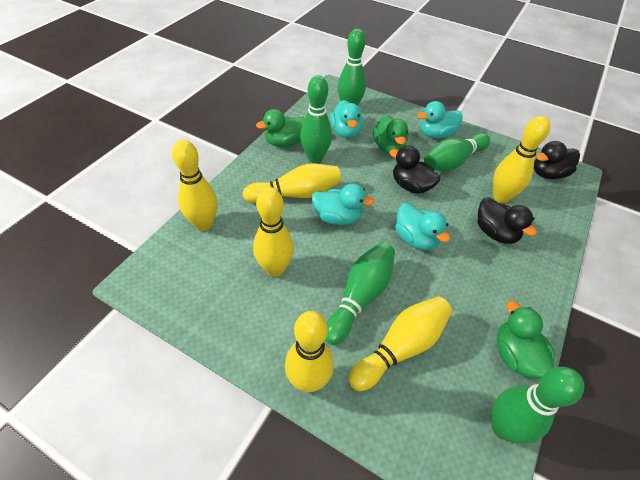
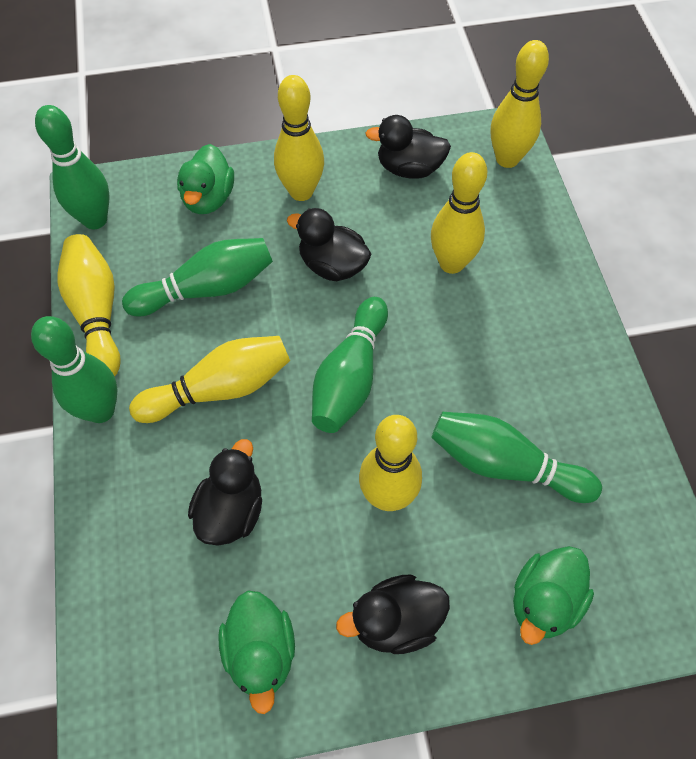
black duck: [389,146,441,194] [477,197,537,244] [534,141,580,179] = 3 -> [188,439,262,546] [287,208,371,281] [336,575,450,654] [365,115,451,179] = 4
turquoise duck: [312,184,374,225] [330,100,363,138] [395,203,450,250] [418,101,463,138] = 4 -> none = 0

